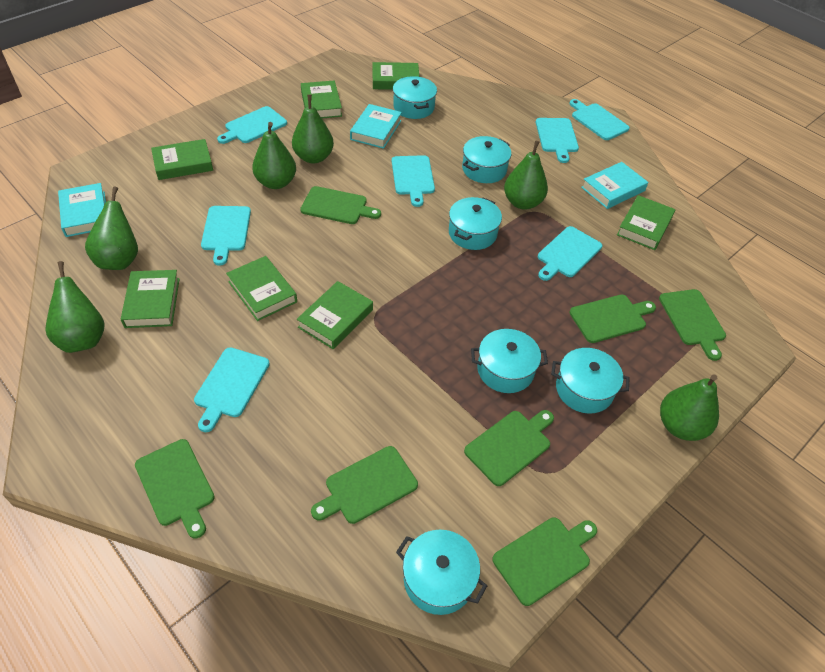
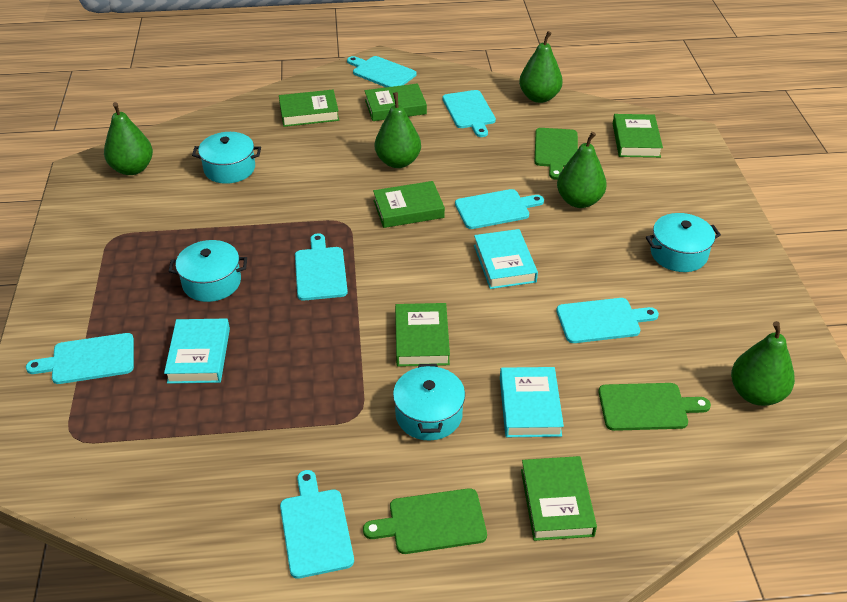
green book: [121,270,180,328] [151,139,213,180] [226,256,297,321] [297,281,373,349] [301,80,342,118] [373,62,419,90] [617,195,675,250] = 7 -> [279,90,339,127] [365,83,427,121] [373,181,445,228] [395,303,450,367] [521,456,597,541] [613,114,663,158] = 6
green cutting board: [135,439,215,539] [300,186,381,224] [311,446,418,524] [464,410,554,486] [492,517,597,606] [569,295,656,343] [659,289,726,361] = 7 -> [363,488,487,554] [535,128,578,180] [598,383,711,431] = 3
green pear: [46,261,105,353] [85,186,138,270] [252,122,296,189] [292,94,334,164] [504,140,548,209] [660,374,719,441] = 6 -> [104,102,153,175] [375,92,421,168] [519,31,563,103] [557,132,607,208] [731,321,795,406] = 5
turquoise pot: [393,76,437,119] [396,530,487,615] [449,197,502,250] [462,136,511,183] [471,329,548,393] [551,348,630,413] = 6 -> [168,240,247,302] [192,132,261,184] [393,364,465,441] [646,213,721,272] = 4

